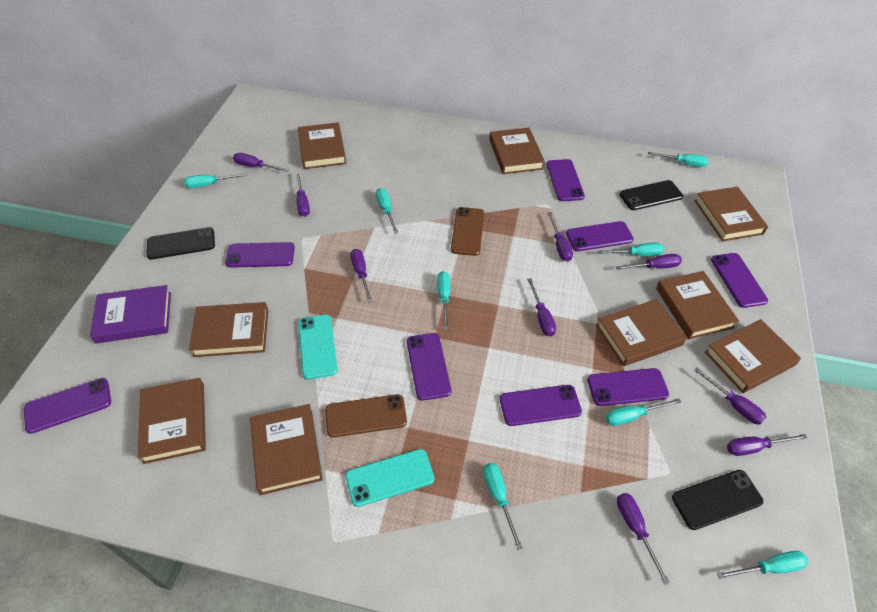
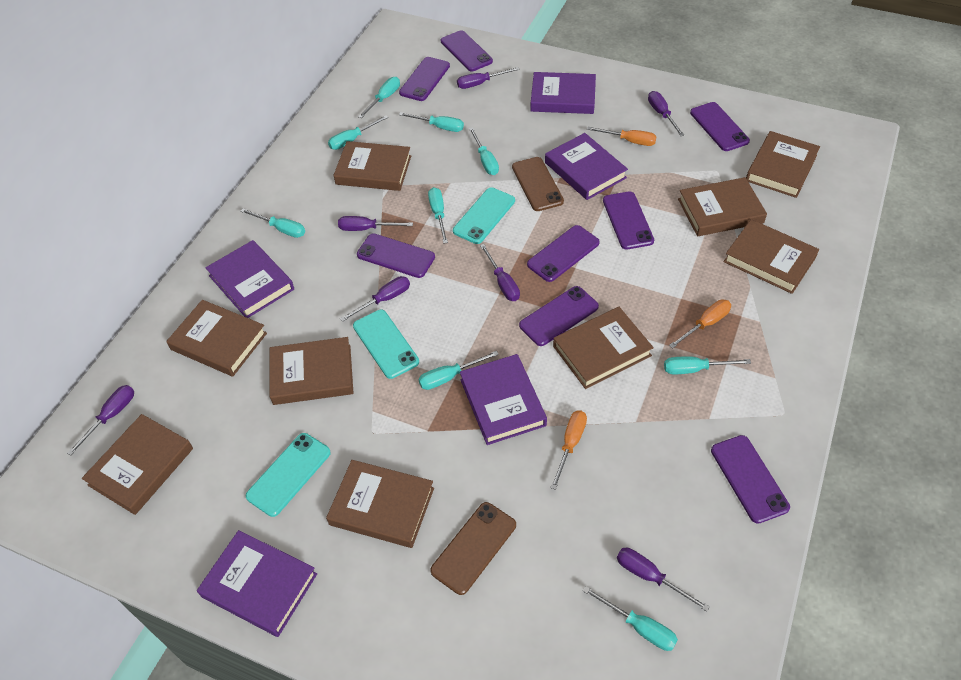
black phone: [146,227,215,260] [619,180,683,210] [672,470,763,530] = 3 -> none = 0
orange screwdriver: none = 0 -> [550,411,587,490] [587,127,657,146] [669,299,731,348] = 3
purple book: [90,285,171,344] = 1 -> [197,530,317,637] [206,240,294,318] [460,354,547,445] [531,72,596,114] [545,133,628,200] = 5
purple screwdriver: [233,153,289,172] [296,172,310,217] [350,249,372,303] [527,278,556,336] [548,212,573,262] [616,254,682,270] [617,493,670,585] [694,367,766,425] [727,434,808,456] = 9 -> [67,385,134,456] [338,216,413,231] [340,276,410,322] [457,67,520,89] [480,244,520,301] [617,548,710,612] [648,91,685,136] = 7
turquoise phone: [298,314,338,380] [346,449,434,507] = 2 -> [246,433,331,517] [353,310,419,379] [453,187,515,244] = 3
turquoise screwdriver: [184,173,248,188] [376,188,398,234] [437,271,450,330] [483,463,523,550] [598,243,664,256] [606,398,681,426] [648,152,709,167] [717,551,808,579] = 8 -> [240,209,305,238] [328,115,388,150] [358,77,400,118] [399,112,464,132] [418,351,499,390] [428,187,448,244] [469,127,499,175] [583,586,678,651] [664,356,751,374] = 9

